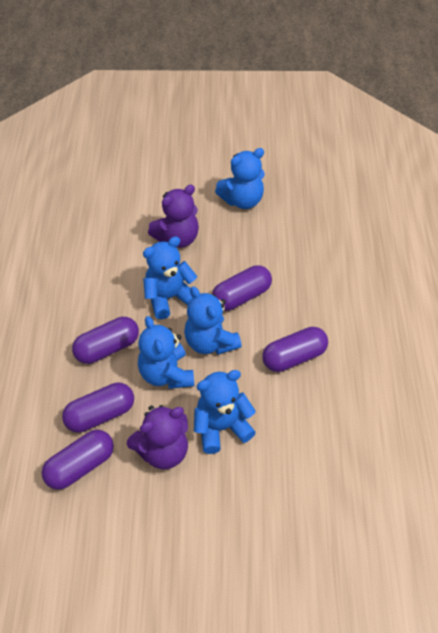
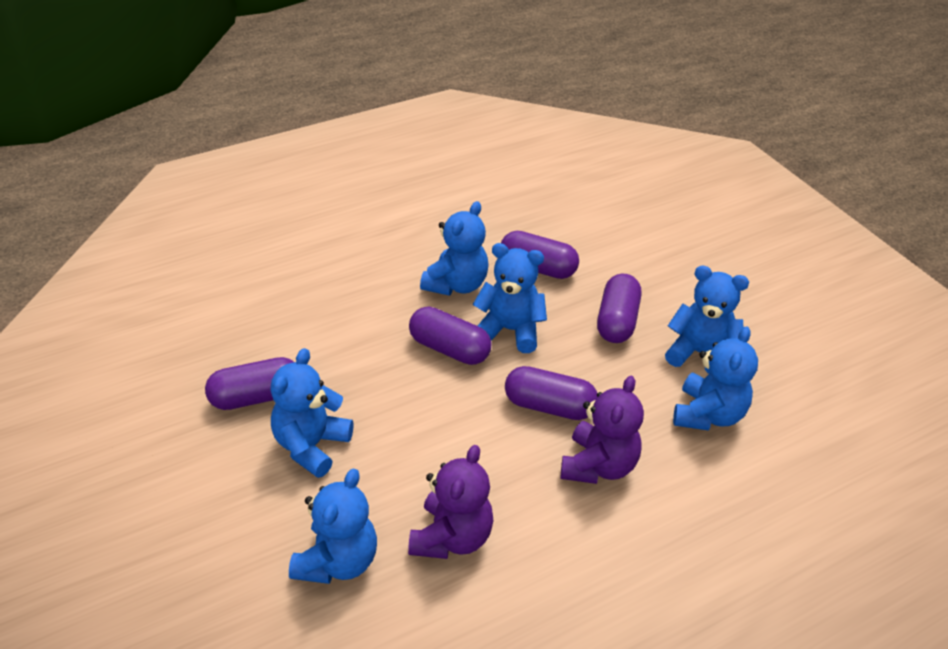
blue teddy bear: [138,316,194,389] [143,237,197,319] [184,286,242,355] [194,370,256,454] [215,148,265,209] = 5 -> [270,348,353,478] [289,468,377,584] [420,201,489,296] [473,243,547,353] [665,266,749,367] [673,326,758,431] = 6

